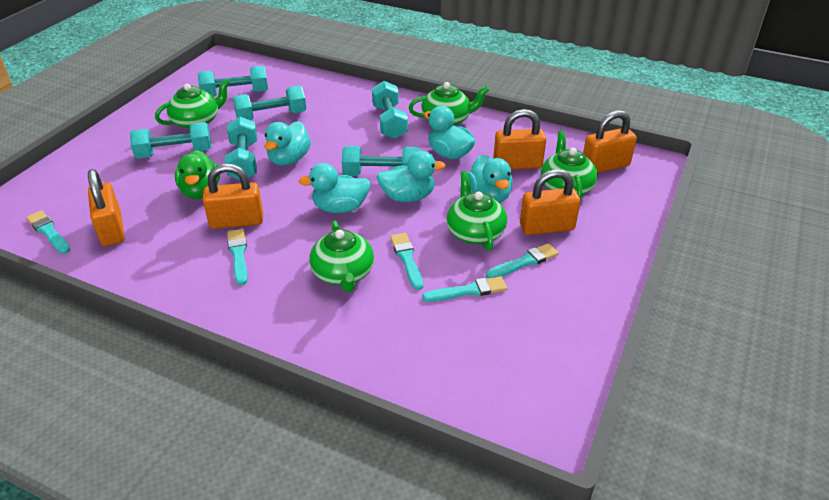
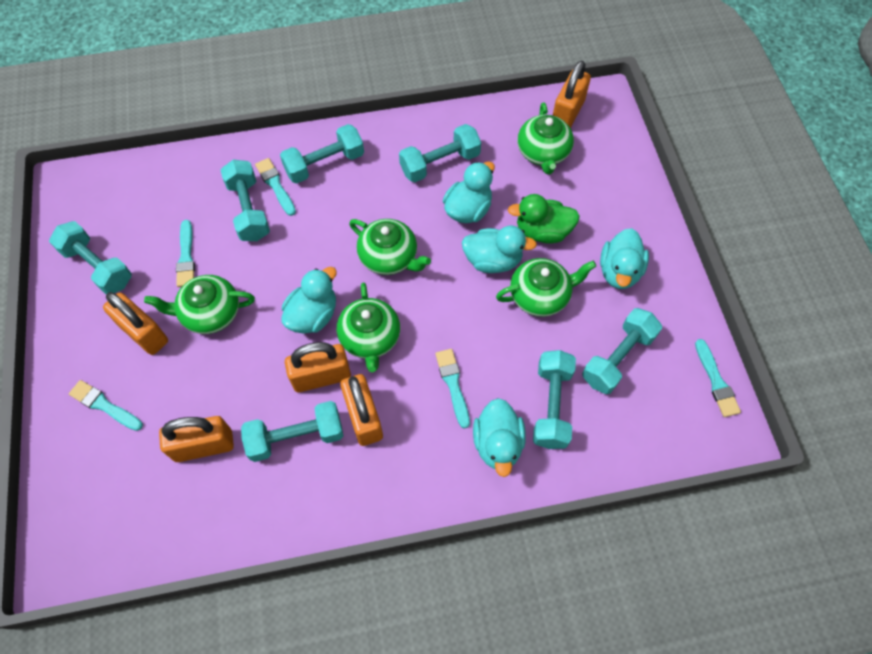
turquoise dumbbell: [130,122,212,158] [198,66,268,97] [225,117,257,180] [233,86,306,120] [342,146,420,176] [372,81,408,139] = 6 -> [49,221,132,294] [221,160,270,241] [241,401,343,462] [280,124,364,183] [399,124,481,182] [533,350,576,449] [582,308,662,394] = 7

